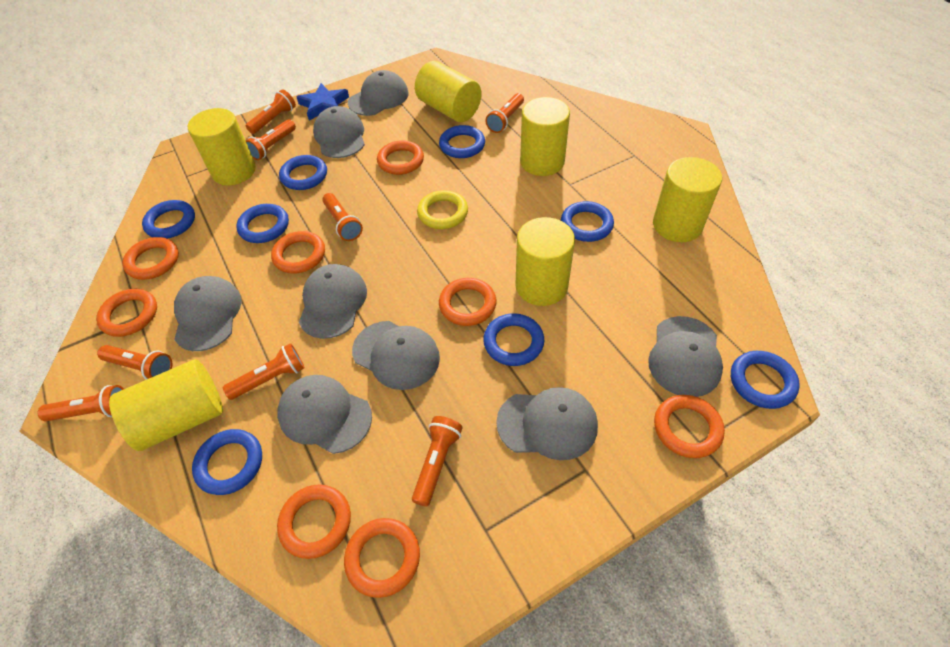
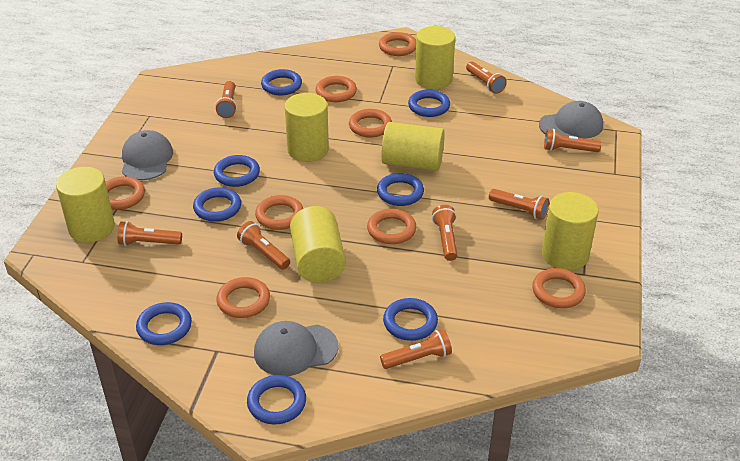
blue star: [297,83,349,120] = 1 -> none = 0
grey cap: [174,276,241,351] [277,375,372,454] [299,264,367,339] [313,106,365,158] [348,70,409,116] [352,321,440,390] [496,387,598,460] [648,316,723,397] = 8 -> [122,130,173,180] [254,321,339,376] [539,101,603,139] = 3
yellow ring: [417,190,468,229] = 1 -> none = 0

